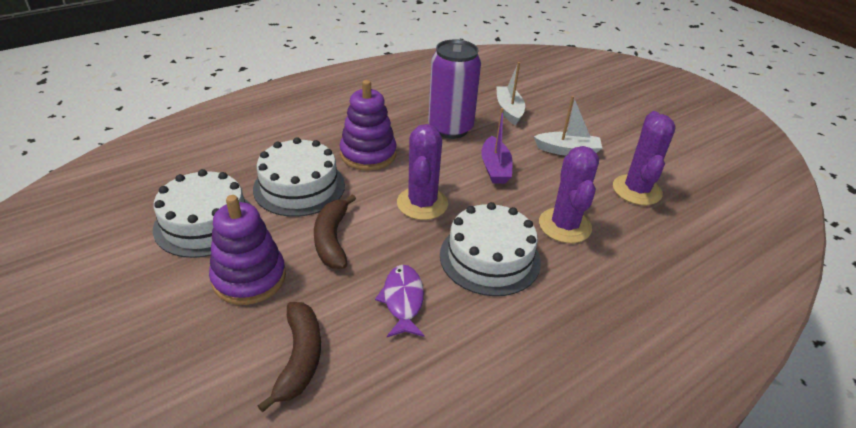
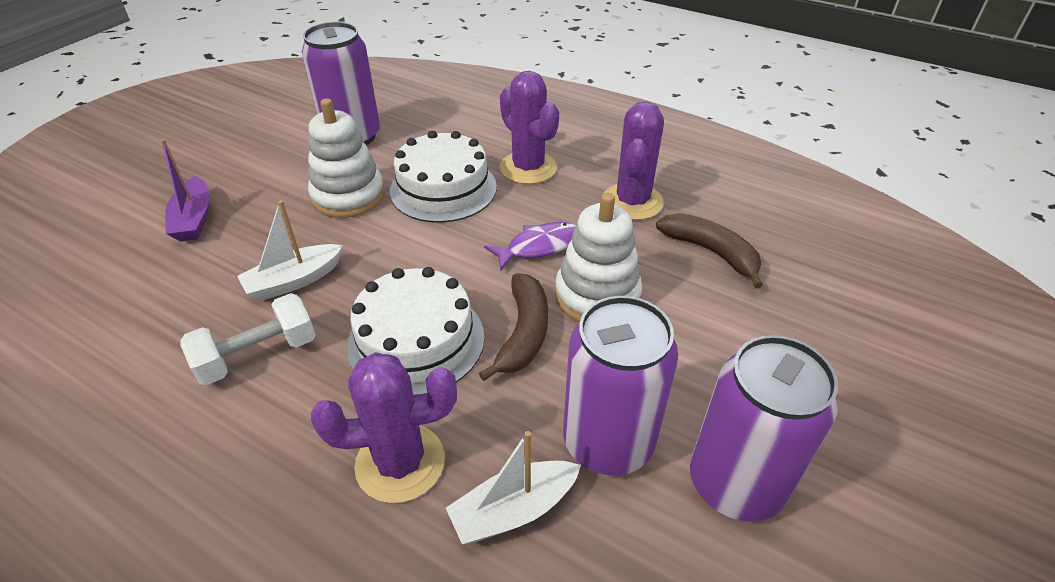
purple can: [428,39,481,139] = 1 -> [302,22,380,145] [563,296,678,475] [690,335,838,522] = 3
purple stacking toy: [209,195,286,305] [340,80,396,171] = 2 -> none = 0
white cake: [153,169,250,258] [253,137,345,217] [440,202,541,296] = 3 -> [347,267,484,395] [390,131,497,223] = 2
white dumbbell: none = 0 -> [181,293,316,385] = 1
white stacking toy: none = 0 -> [308,98,385,218] [555,193,642,323] = 2

